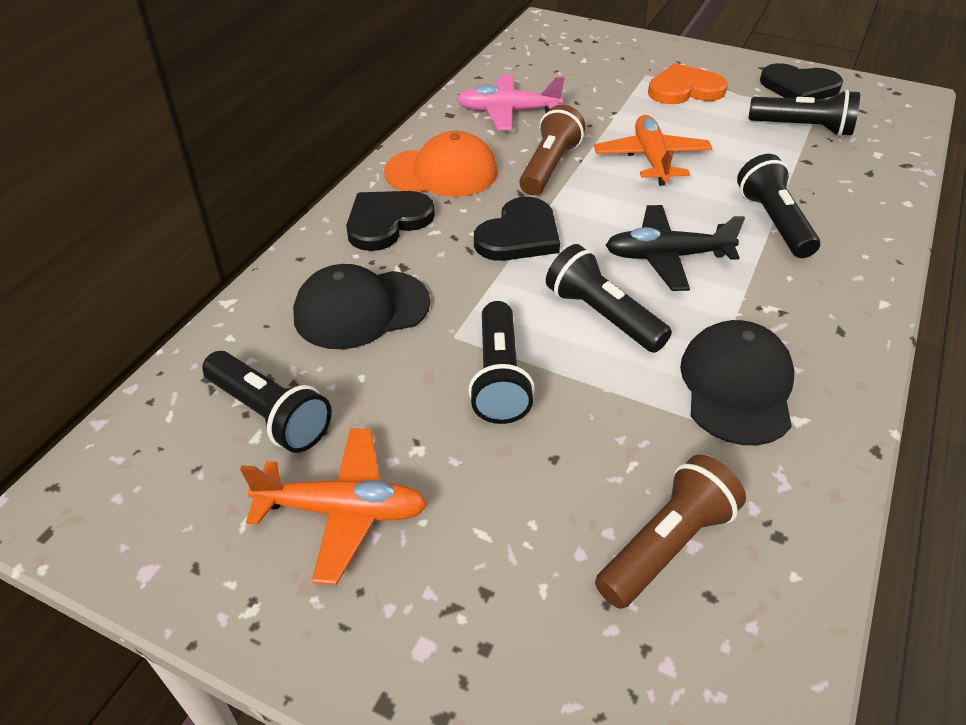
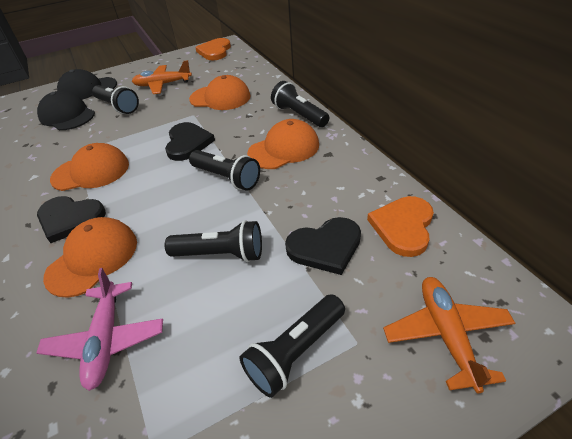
black plane: [606,205,745,291] = 1 -> none = 0
brown flashlight: [519,105,586,196] [595,455,746,609] = 2 -> none = 0
orange cap: [384,131,498,197] = 1 -> [43,217,137,298] [50,143,129,191] [189,75,251,110] [247,119,319,169] = 4
orange heart: [648,63,728,104] = 1 -> [195,38,231,60] [367,196,434,257] = 2

